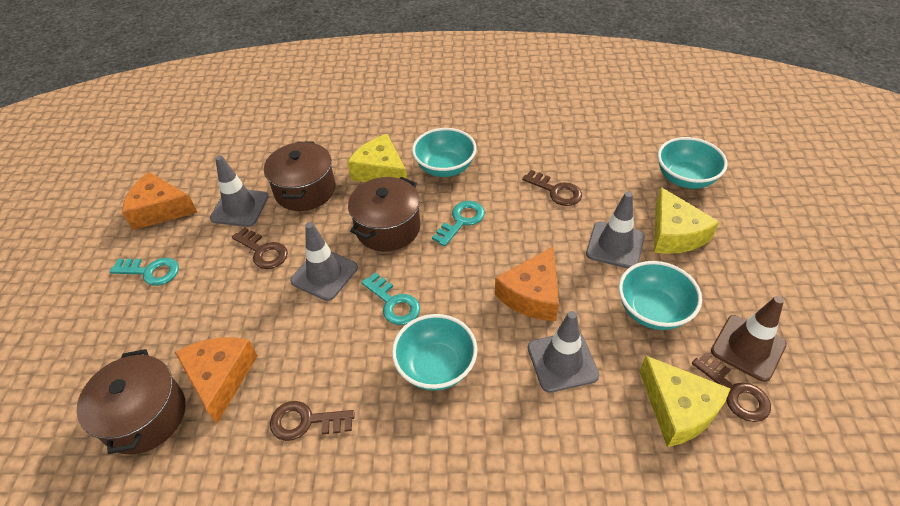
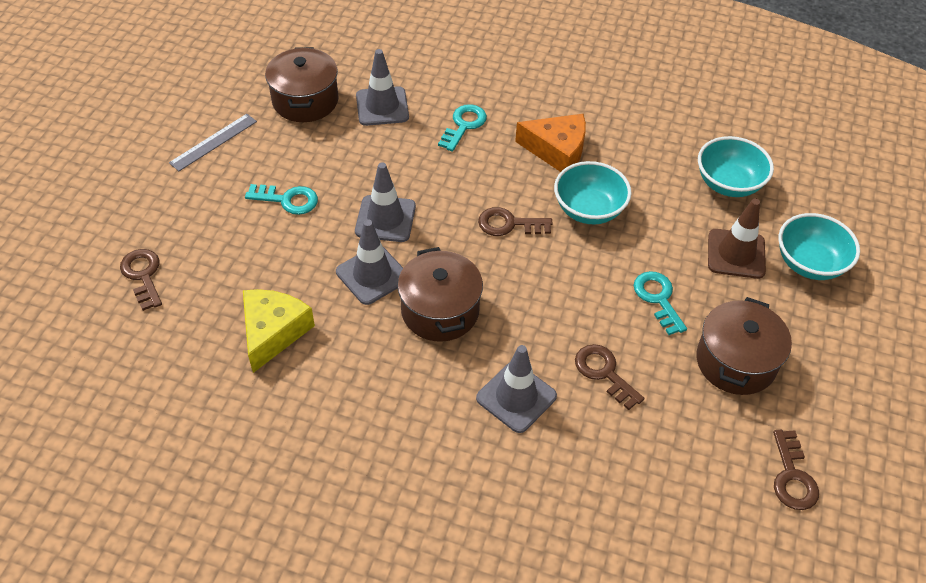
grey ruler: none = 0 -> [169,114,257,171] = 1
orange cheese: [122,172,198,230] [175,337,257,424] [495,247,559,321] = 3 -> [515,114,586,172] = 1
turquoise bowl: [392,314,478,391] [412,128,477,177] [619,261,702,330] [658,137,728,189] = 4 -> [554,161,631,224] [698,136,774,197] [779,213,860,280] = 3
yellow cheese: [347,134,407,182] [639,356,731,447] [654,187,719,254] = 3 -> [243,289,315,373] = 1

